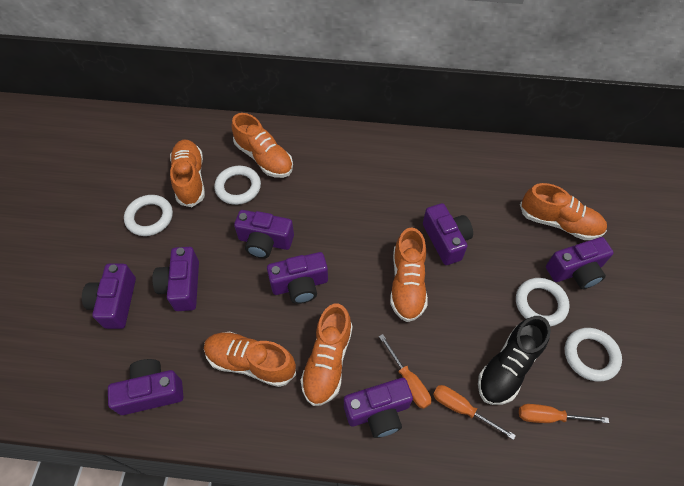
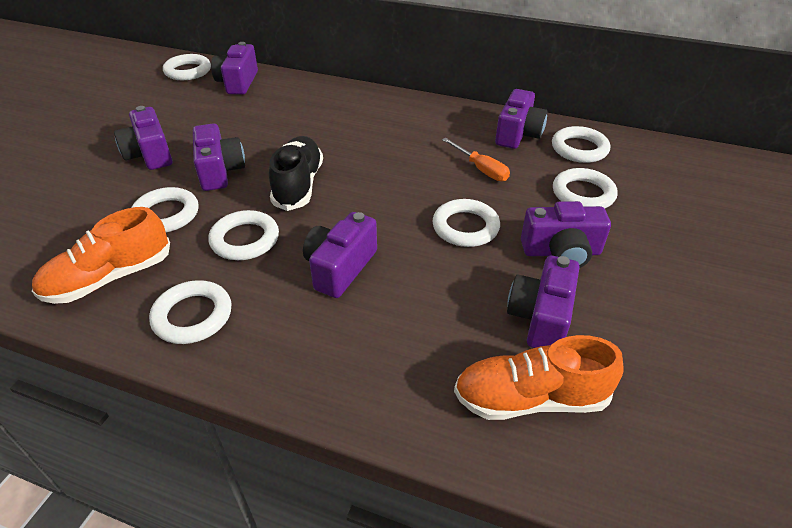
orange screwdriver: [379,334,431,409] [433,385,516,440] [519,404,609,423] = 3 -> [442,138,510,181] = 1
orange shoe: [170,140,205,207] [204,332,296,387] [232,113,293,178] [300,304,353,406] [390,227,428,322] [520,183,607,240] = 6 -> [32,207,170,304] [454,335,624,420] = 2
purple camera: [82,264,136,329] [108,359,183,415] [152,247,199,311] [234,210,294,258] [267,252,328,304] [344,378,413,438] [423,203,473,265] [546,237,614,289] = 8 -> [114,106,172,170] [193,123,245,191] [211,42,258,95] [303,212,377,298] [495,89,548,149] [507,256,580,348] [521,201,611,268] = 7
white ring: [124,195,173,236] [214,166,261,205] [516,278,570,326] [565,328,622,381] = 4 -> [131,187,199,232] [149,280,232,344] [163,54,211,80] [208,210,279,260] [432,199,500,247] [552,126,610,163] [553,168,618,209] = 7

